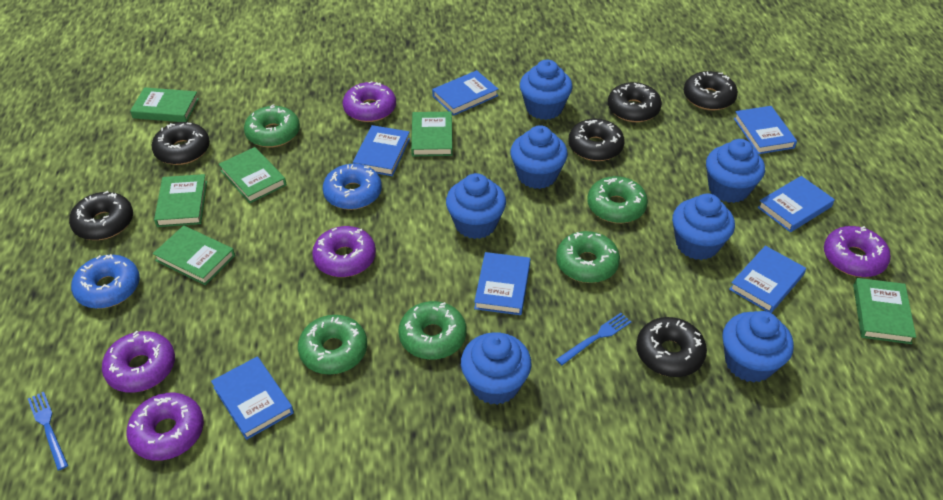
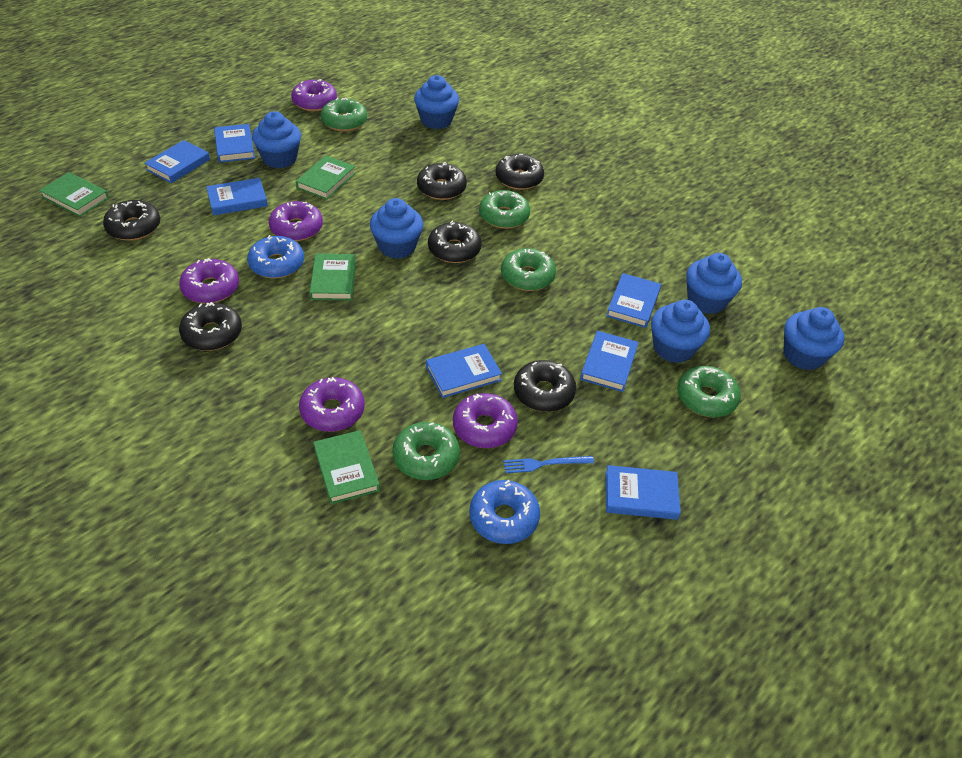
blue cupcake: [446,173,506,239] [461,332,531,405] [510,125,568,189] [520,59,573,120] [672,194,735,260] [706,139,765,203] [722,311,794,383] = 7 -> [252,111,301,168] [370,198,423,259] [414,75,459,129] [651,300,710,363] [686,253,742,314] [783,307,844,370] = 6
blue fork: [28,392,68,471] [556,313,631,365] = 2 -> [503,456,594,473] = 1
green book: [130,87,199,122] [153,225,235,285] [154,174,207,227] [219,147,286,203] [411,111,453,156] [853,278,916,344] = 6 -> [39,172,109,217] [296,155,356,200] [309,254,356,301] [313,430,380,504] = 4

